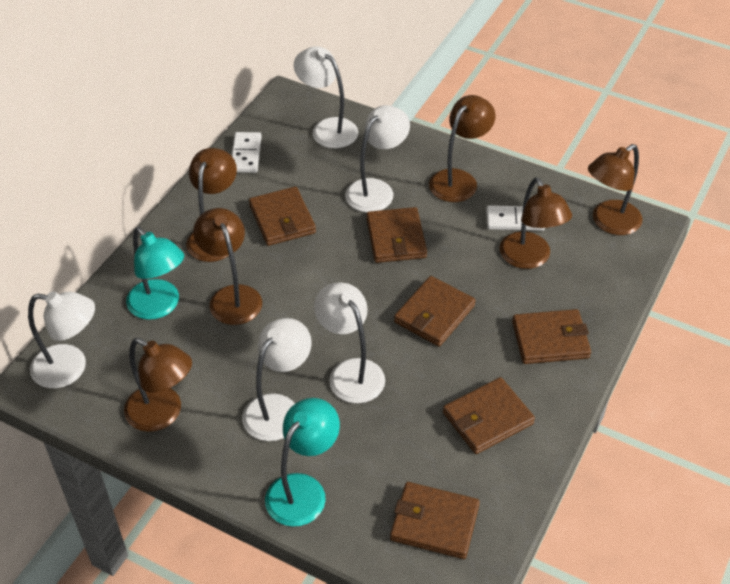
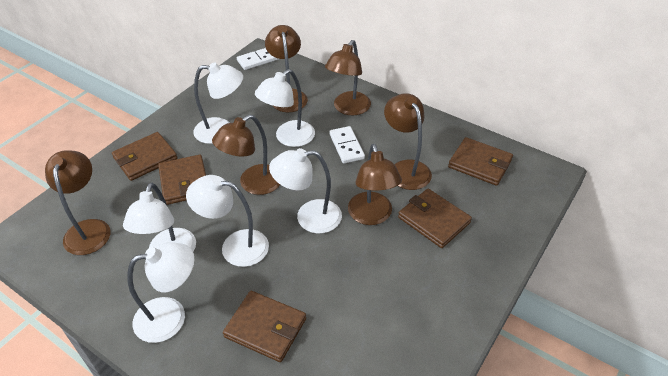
brown wallet: [249,187,316,246] [366,207,427,263] [390,482,480,559] [394,276,476,347] [443,377,535,454] [512,309,591,364] = 6 -> [112,132,178,181] [158,155,206,205] [223,291,306,362] [398,189,472,248] [448,137,513,186] = 5
turquoise lamp: [126,227,184,320] [265,398,340,527] = 2 -> none = 0
white lamp: [28,291,95,388] [242,318,312,441] [294,46,358,148] [314,282,385,404] [345,105,410,212] = 5 -> [123,183,196,252] [127,242,194,343] [186,175,269,267] [193,62,243,144] [255,69,315,147] [269,148,342,233] = 6

